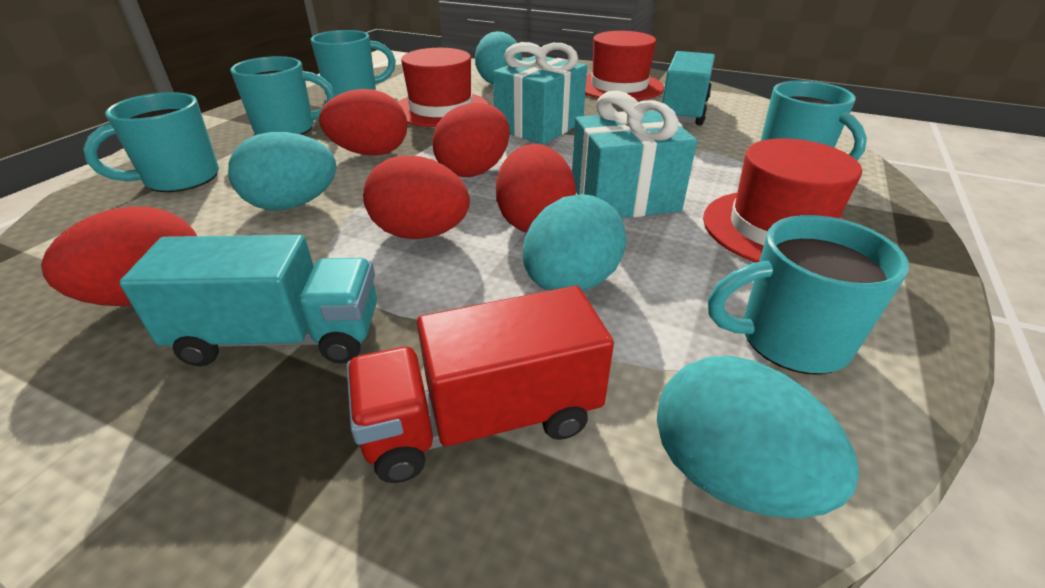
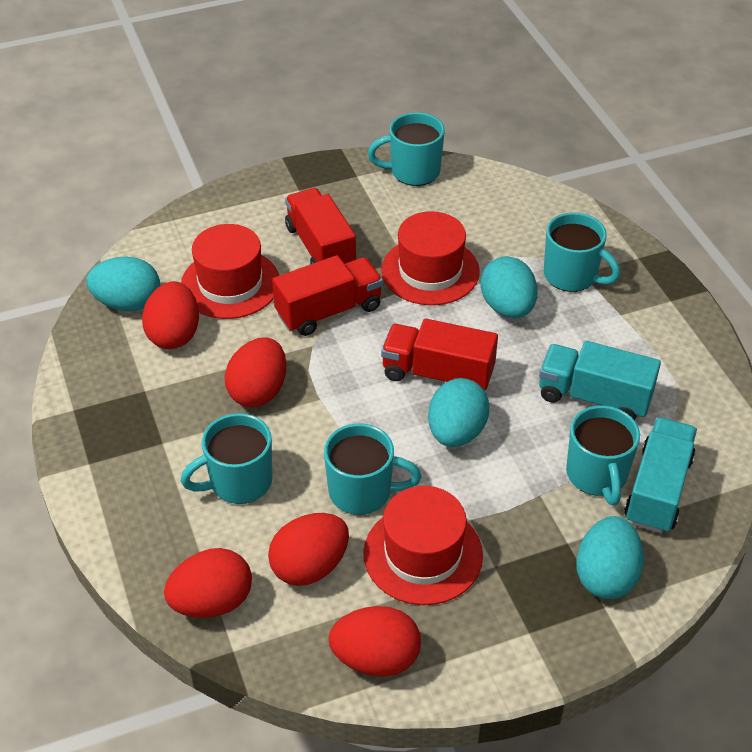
red truck: [347,286,614,483] = 1 -> [272,255,383,336] [285,188,356,264] [381,319,498,390] = 3
turquoise gift: [493,42,587,144] [572,91,697,218] = 2 -> none = 0

